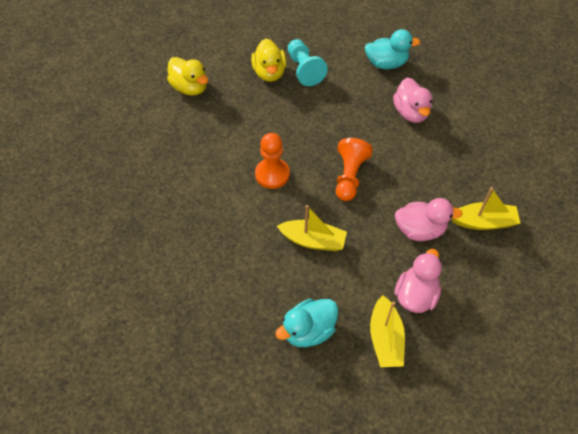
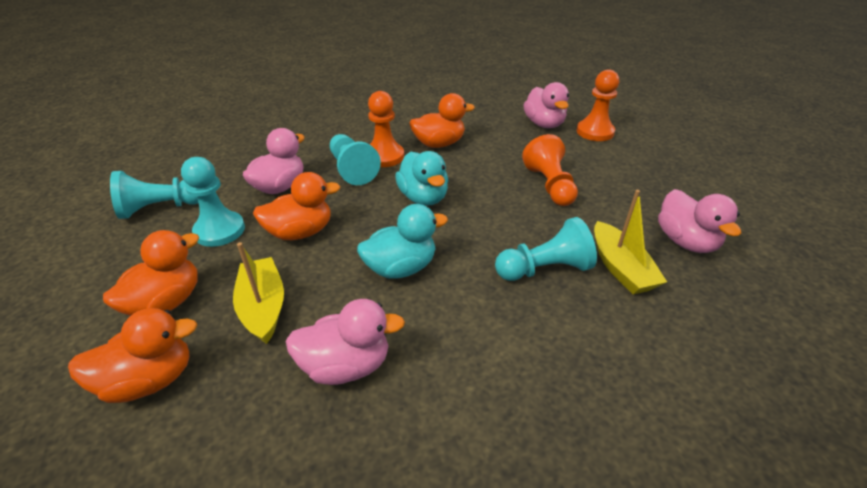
orange duck: none = 0 -> [68,308,198,403] [103,230,199,316] [253,172,340,240] [409,93,475,148] = 4
orange pawn: [255,133,290,189] [336,138,373,201] = 2 -> [368,91,404,167] [522,134,578,206] [577,70,619,141] = 3
pink duck: [393,78,432,123] [394,249,442,313] [395,198,463,241] = 3 -> [243,128,305,194] [286,299,405,385] [523,82,569,128] [658,189,741,253] = 4
turquoise pawn: [288,39,328,86] = 1 -> [110,171,198,219] [181,157,245,247] [330,134,381,185] [495,217,597,281] = 4
yellow boat: [277,205,347,251] [370,295,405,367] [451,187,521,230] = 3 -> [233,242,284,344] [594,190,667,295] = 2
yellow duck: [167,57,208,96] [251,39,287,82] = 2 -> none = 0

